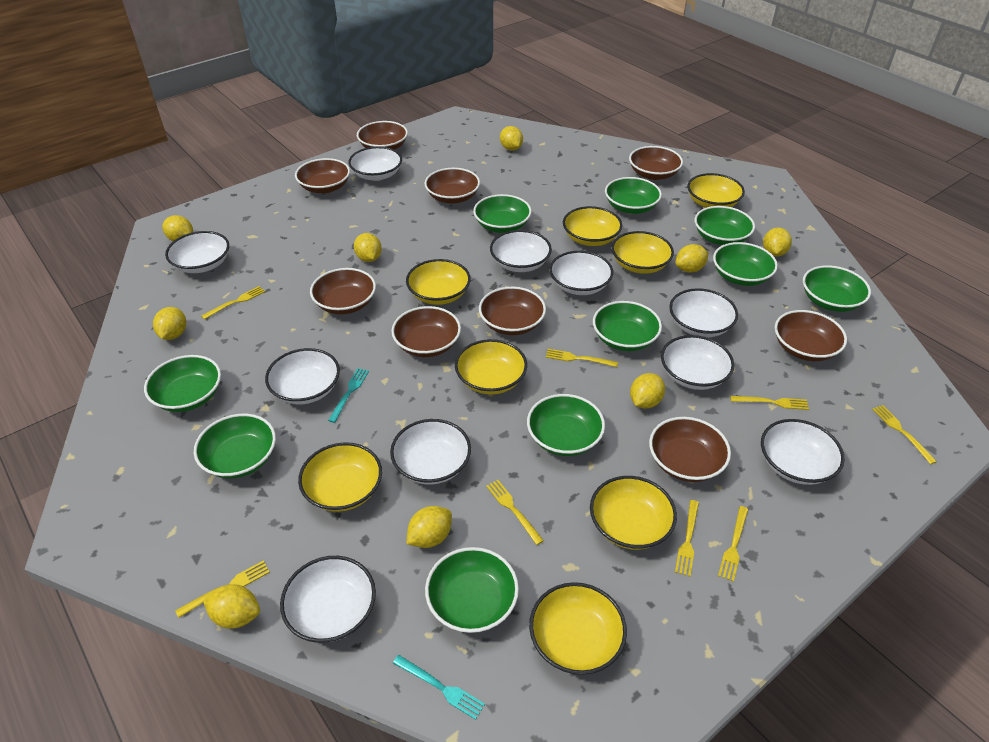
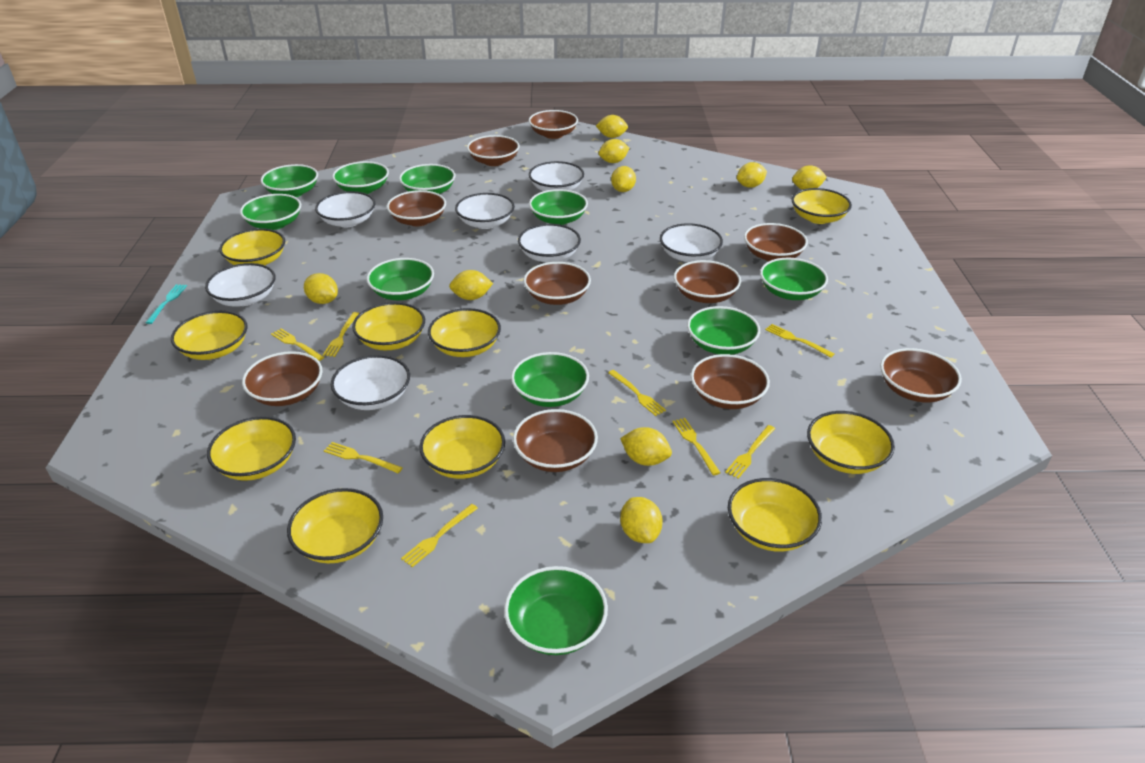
brown bowl: [295,158,350,193] [310,268,376,314] [357,121,408,150] [391,306,461,357] [424,168,480,204] [479,287,546,335] [629,146,683,180] [649,417,731,482] [775,310,847,361] = 9 -> [242,351,323,406] [387,190,446,226] [467,135,520,166] [513,409,598,472] [524,262,591,305] [529,110,578,139] [674,260,741,303] [691,354,770,409] [744,223,808,261] [880,348,962,403] = 10
turquoise fork: [328,368,369,423] [393,655,485,720] = 2 -> [145,284,187,324] = 1
white bowl: [165,231,229,273] [265,348,340,404] [280,556,376,643] [348,147,402,181] [390,419,471,485] [490,230,552,272] [549,251,613,295] [661,335,734,390] [669,288,738,337] [761,419,845,485] = 10 -> [205,263,276,307] [315,191,375,227] [331,355,410,410] [455,193,515,229] [518,224,581,263] [529,161,584,191] [660,223,723,262] = 7
yellow bowl: [298,442,382,512] [406,259,471,305] [455,339,527,395] [529,582,627,675] [563,206,622,246] [590,476,677,550] [611,231,674,274] [687,173,745,208] = 8 -> [171,311,247,360] [207,416,296,481] [219,228,285,265] [287,488,383,563] [352,302,425,350] [419,415,505,479] [428,308,501,357] [728,478,822,552] [792,188,852,224] [807,411,895,474] = 10

